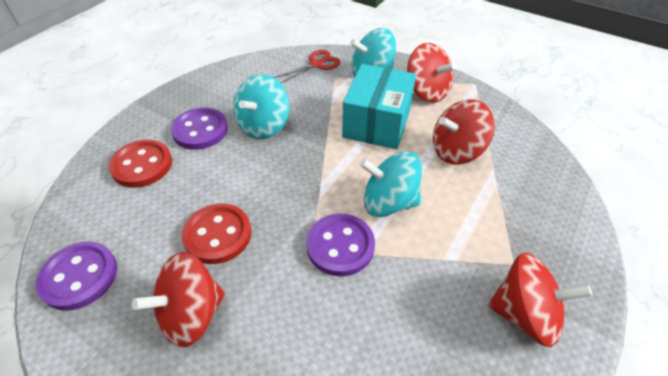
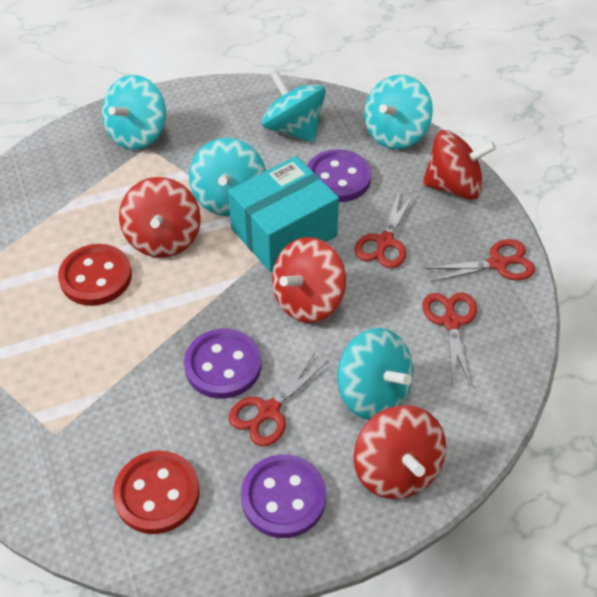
red scissors: [273,50,340,83] = 1 -> [229,353,328,446] [355,193,414,268] [423,292,477,387] [426,239,535,282] = 4
turquoise spinning top: [233,74,289,139] [350,28,396,76] [360,151,422,217] = 3 -> [102,75,166,150] [189,138,266,216] [262,71,326,143] [338,328,413,420] [364,75,433,149] = 5

